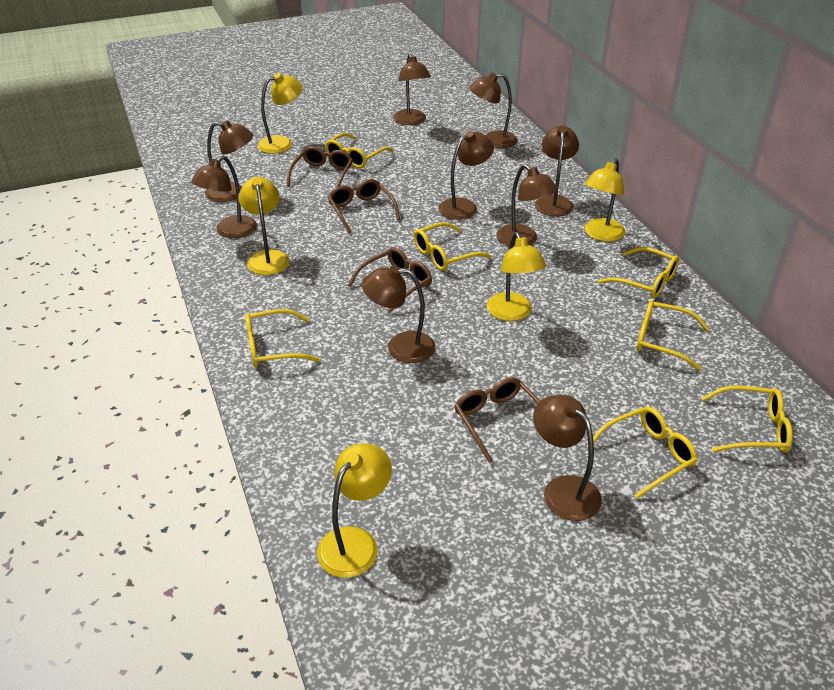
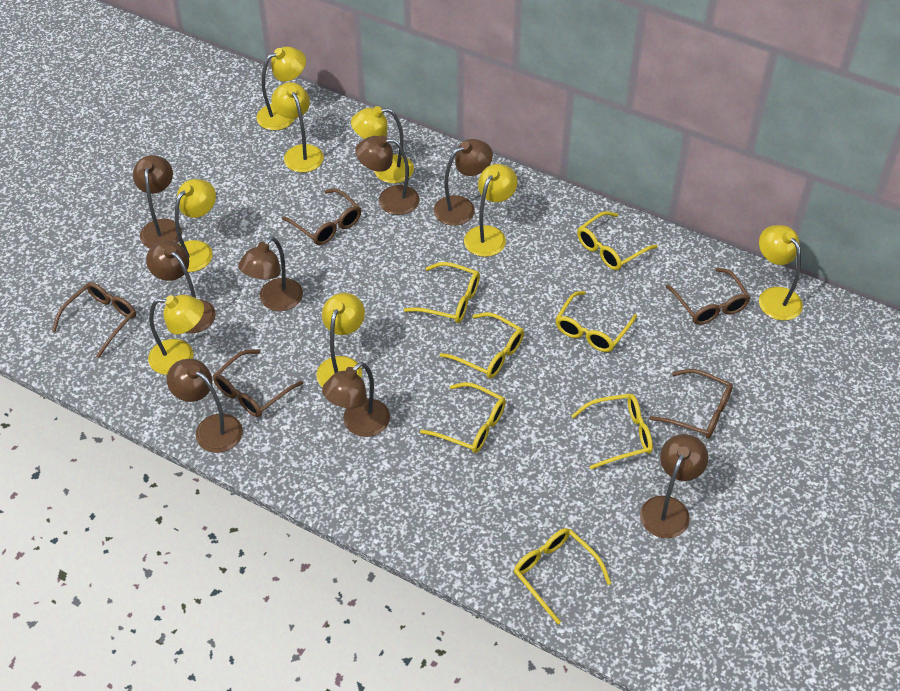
brown glasses: [287,146,353,187] [328,179,400,233] [348,247,432,314] [455,377,540,463] = 4 -> [52,282,136,358] [213,350,303,417] [282,188,361,245] [649,369,733,439] [665,268,750,325] = 5
brown lamp: [191,156,257,238] [205,120,253,202] [362,265,436,363] [393,54,431,125] [438,131,494,220] [469,72,517,148] [496,164,558,246] [533,395,602,521] [535,126,579,216] = 9 -> [133,155,182,248] [146,241,216,333] [167,359,243,453] [238,236,303,311] [322,362,390,437] [355,135,420,215] [434,139,493,226] [640,434,708,538] = 8
yellow lamp: [239,177,290,275] [257,73,303,154] [317,443,392,578] [487,232,546,321] [585,159,625,242] = 5 -> [148,295,204,375] [175,179,216,272] [256,47,306,130] [272,82,324,173] [317,293,365,387] [351,106,414,183] [464,164,518,257] [759,225,803,321] = 8

